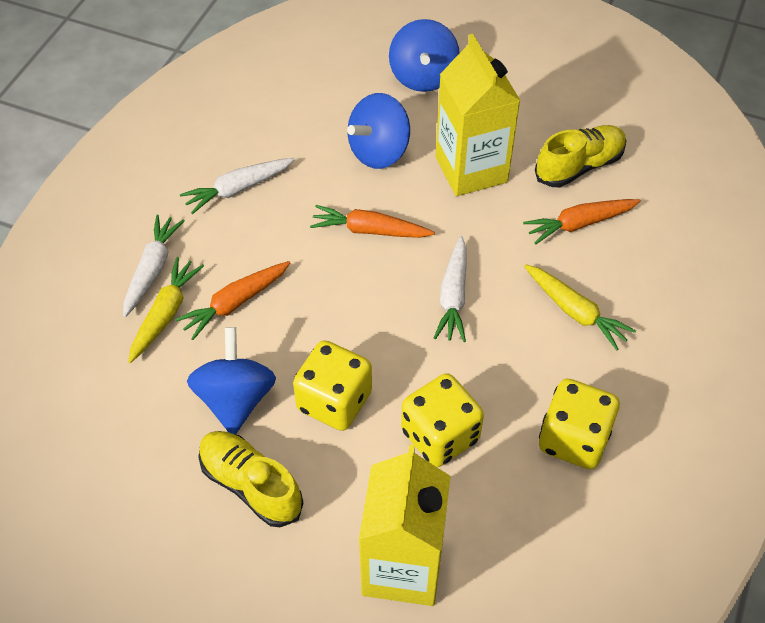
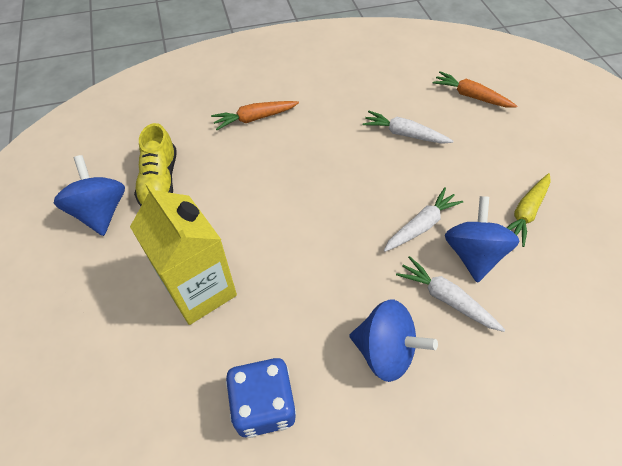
blue dice: none = 0 -> [226,358,296,438] = 1
orange carrot: [175,261,290,340] [310,205,435,238] [523,199,641,244] = 3 -> [211,101,299,130] [433,71,517,108] = 2
yellow carrot: [128,257,204,363] [524,264,636,351] = 2 -> [507,173,551,247] = 1
yellow carton: [359,445,451,606] [435,34,521,196] = 2 -> [130,182,237,325] = 1
yellow dice: [293,340,372,431] [401,373,484,467] [539,378,619,469] = 3 -> none = 0
yellow shoe: [198,431,303,527] [535,125,626,187] = 2 -> [134,123,177,206] = 1

